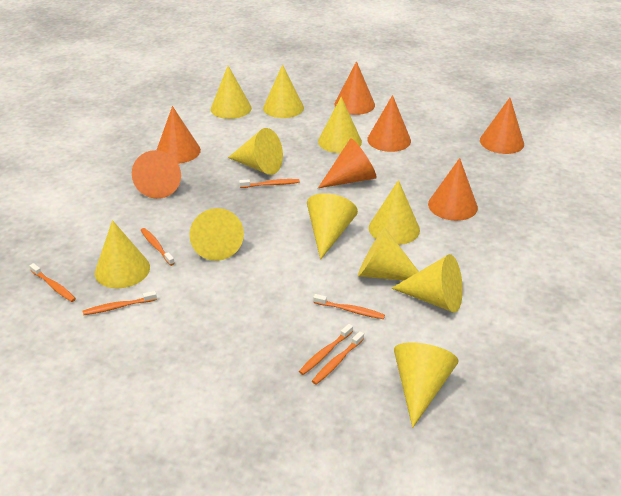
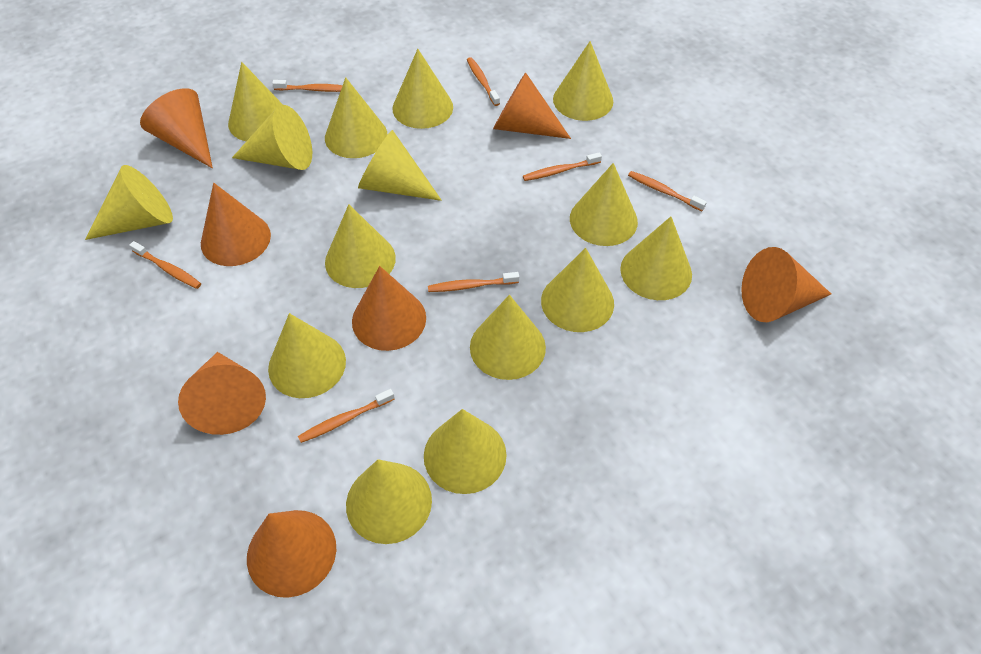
yellow cone: [95,220,150,288] [189,208,244,261] [211,66,252,119] [228,128,283,175] [263,65,304,118] [307,193,358,260] [318,97,362,153] [358,228,419,281] [369,180,420,245] [391,254,463,313] [394,343,459,428] = 11 -> [85,165,173,240] [228,62,283,141] [232,105,312,170] [268,313,346,398] [325,77,387,158] [325,204,396,288] [346,459,432,544] [358,130,442,201] [393,49,453,129] [424,409,507,494] [470,295,546,380] [541,248,614,332] [553,41,613,121] [570,163,638,246] [620,216,692,300] = 15

